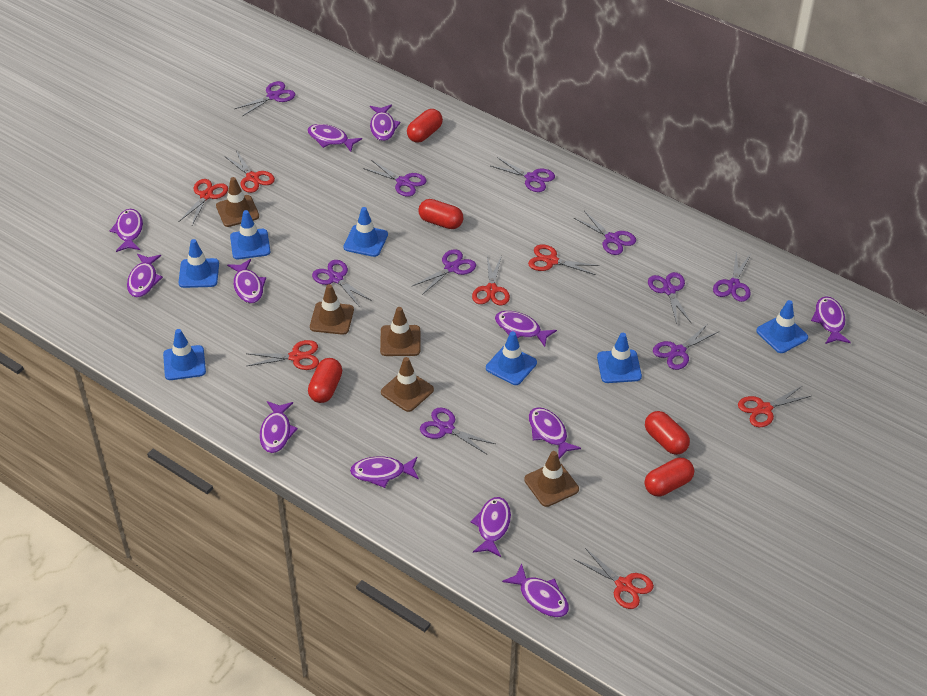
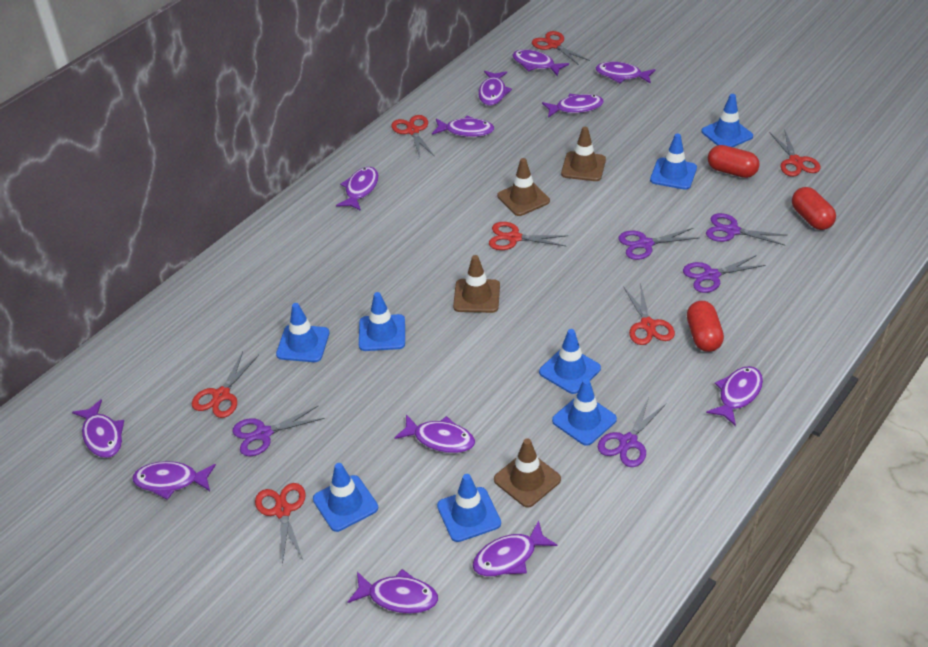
blue traffic cone: [163,329,206,380] [179,239,219,288] [230,210,270,259] [343,207,388,257] [486,331,537,385] [597,333,642,383] [756,300,808,353] = 7 -> [276,303,329,362] [313,463,378,532] [359,292,405,351] [437,474,501,542] [539,329,601,394] [552,379,617,446] [650,133,697,190] [701,94,753,147] = 8
brown traffic cone: [216,177,259,227] [310,284,354,335] [380,307,420,356] [381,357,434,412] [524,451,579,507] = 5 -> [453,255,500,313] [494,438,561,507] [497,158,550,216] [561,127,606,181] = 4
purple scissors: [234,81,295,116] [312,260,372,307] [363,160,427,197] [412,249,476,295] [420,407,495,454] [491,157,555,192] [574,211,636,255] [648,272,691,324] [653,324,718,370] [713,252,751,302] = 10 -> [232,406,325,456] [597,397,666,467] [618,228,699,260] [683,255,766,293] [706,213,788,245] = 5
red capsule: [308,358,342,403] [407,109,443,143] [419,199,463,229] [645,411,690,455] [645,458,694,496] = 5 -> [687,301,724,352] [708,145,760,178] [792,187,836,230] = 3

